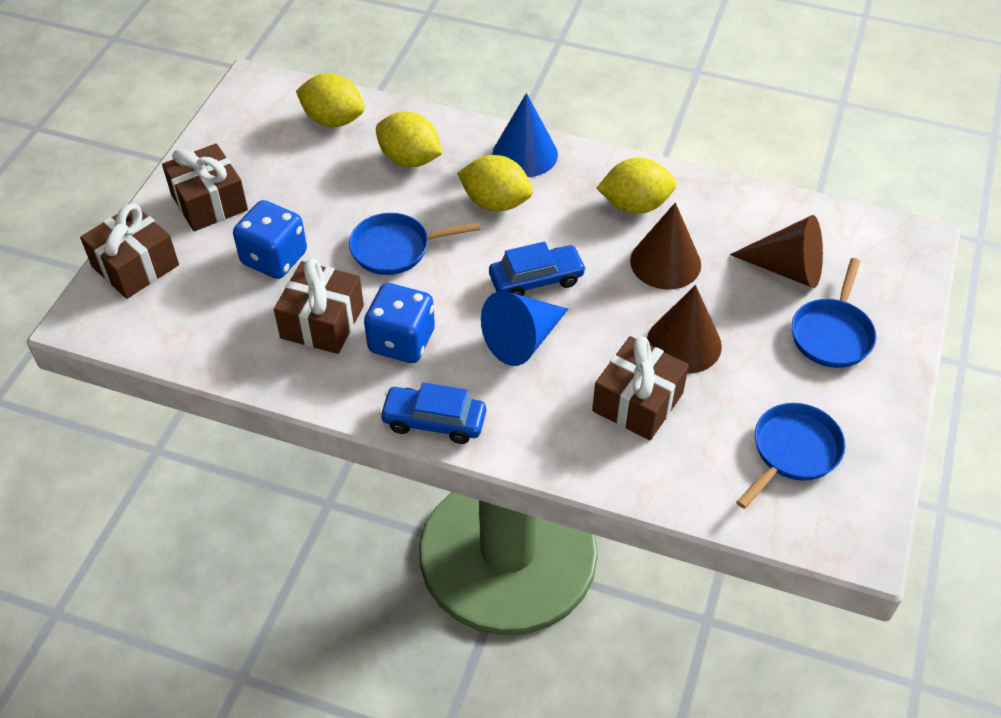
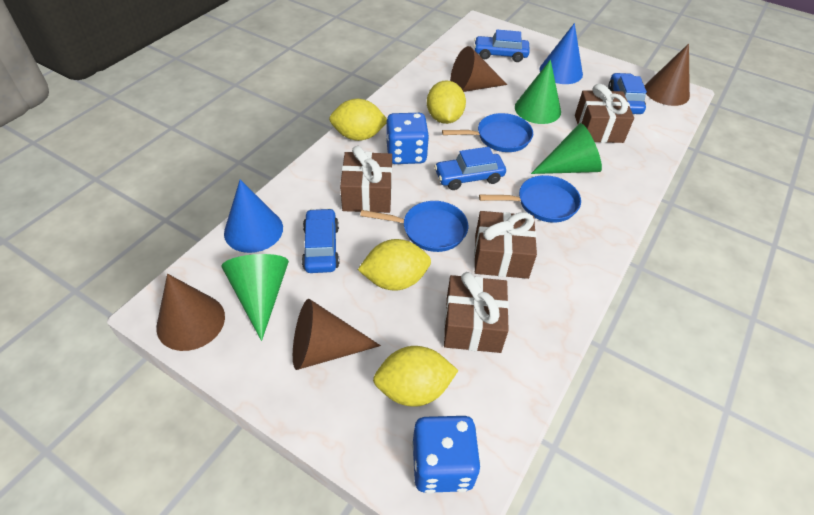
blue car: [379,382,486,444] [489,242,586,296] = 2 -> [302,208,340,273] [434,147,506,190] [474,30,530,62] [608,73,647,114] = 4
brown cone: [630,202,701,289] [647,285,722,374] [730,215,823,288] = 3 -> [156,274,225,351] [293,299,381,370] [450,46,507,92] [644,43,690,106] = 4
green cone: none = 0 -> [222,254,289,341] [515,60,561,124] [531,123,602,174] = 3

